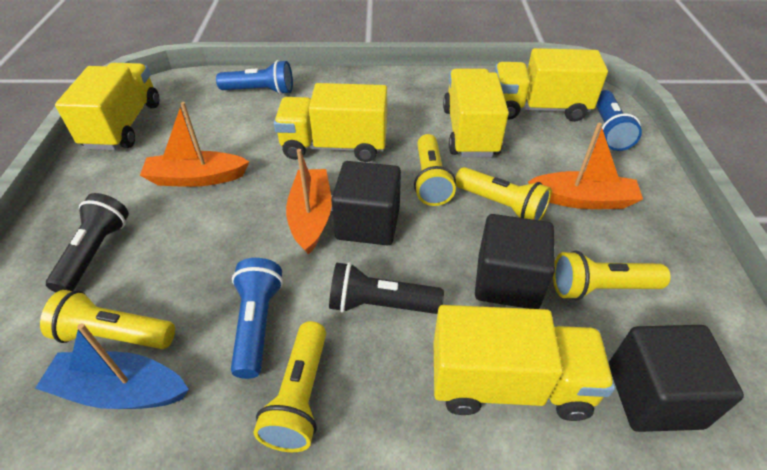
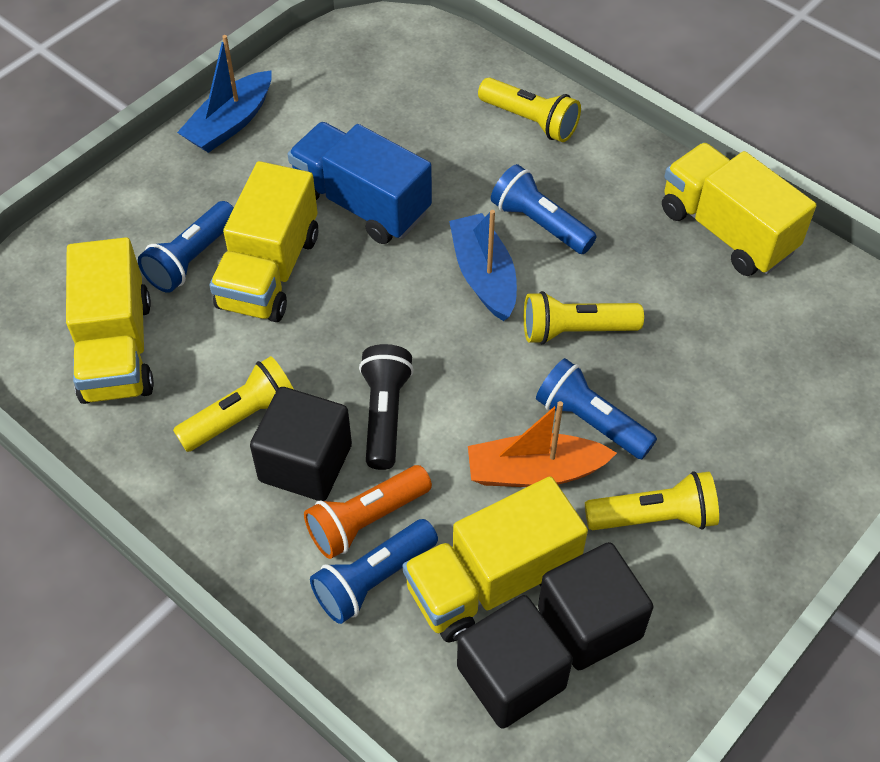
black flashlight: [46,193,129,292] [329,262,444,314] = 2 -> [359,344,414,470] = 1
blue boat: [35,323,189,409] = 1 -> [177,35,272,153] [449,210,517,321] = 2
blue flashlight: [216,60,293,95] [231,258,283,379] [596,90,642,151] = 3 -> [138,201,234,293] [310,519,438,624] [491,164,597,254] [536,358,657,459] = 4
blue truck: none = 0 -> [288,122,432,244] = 1
orange boat: [140,102,250,187] [286,149,332,255] [528,123,643,209] = 3 -> [468,401,617,487] = 1
orange flashlight: none = 0 -> [304,465,432,559] = 1
yellow flashlight: [40,290,175,349] [254,321,326,452] [414,134,456,206] [455,167,552,221] [553,251,671,300] = 5 -> [173,356,294,452] [478,78,581,142] [524,291,644,344] [585,471,719,530] = 4
yellow truck: [55,63,159,150] [274,83,387,162] [434,305,615,421] [443,69,509,157] [494,48,608,122] = 5 -> [66,237,154,404] [209,161,318,322] [403,477,588,643] [662,143,816,276] = 4

